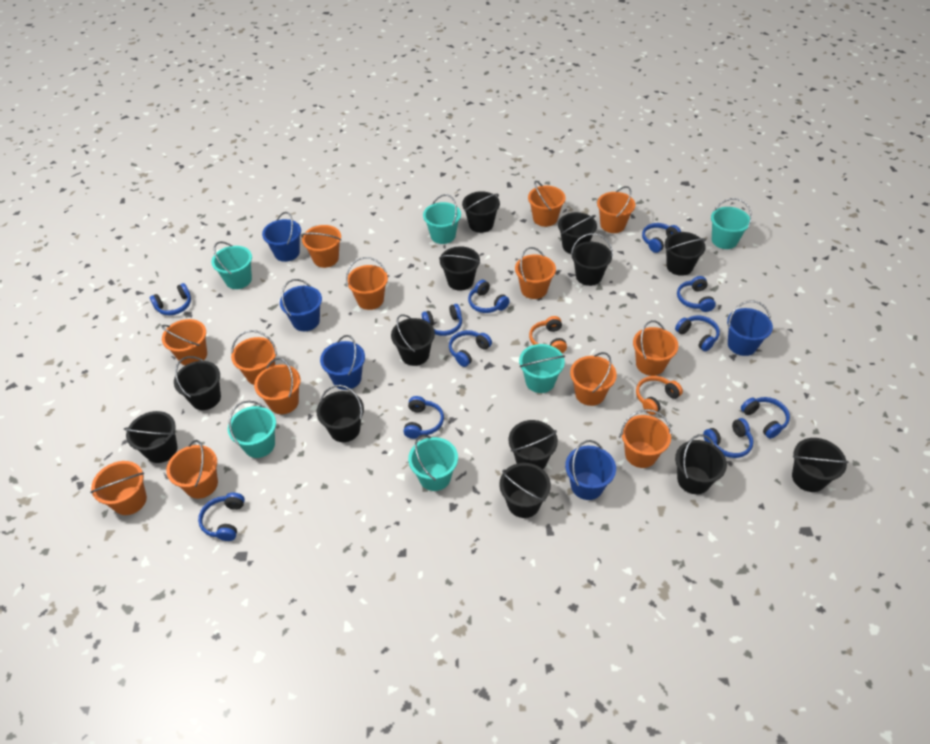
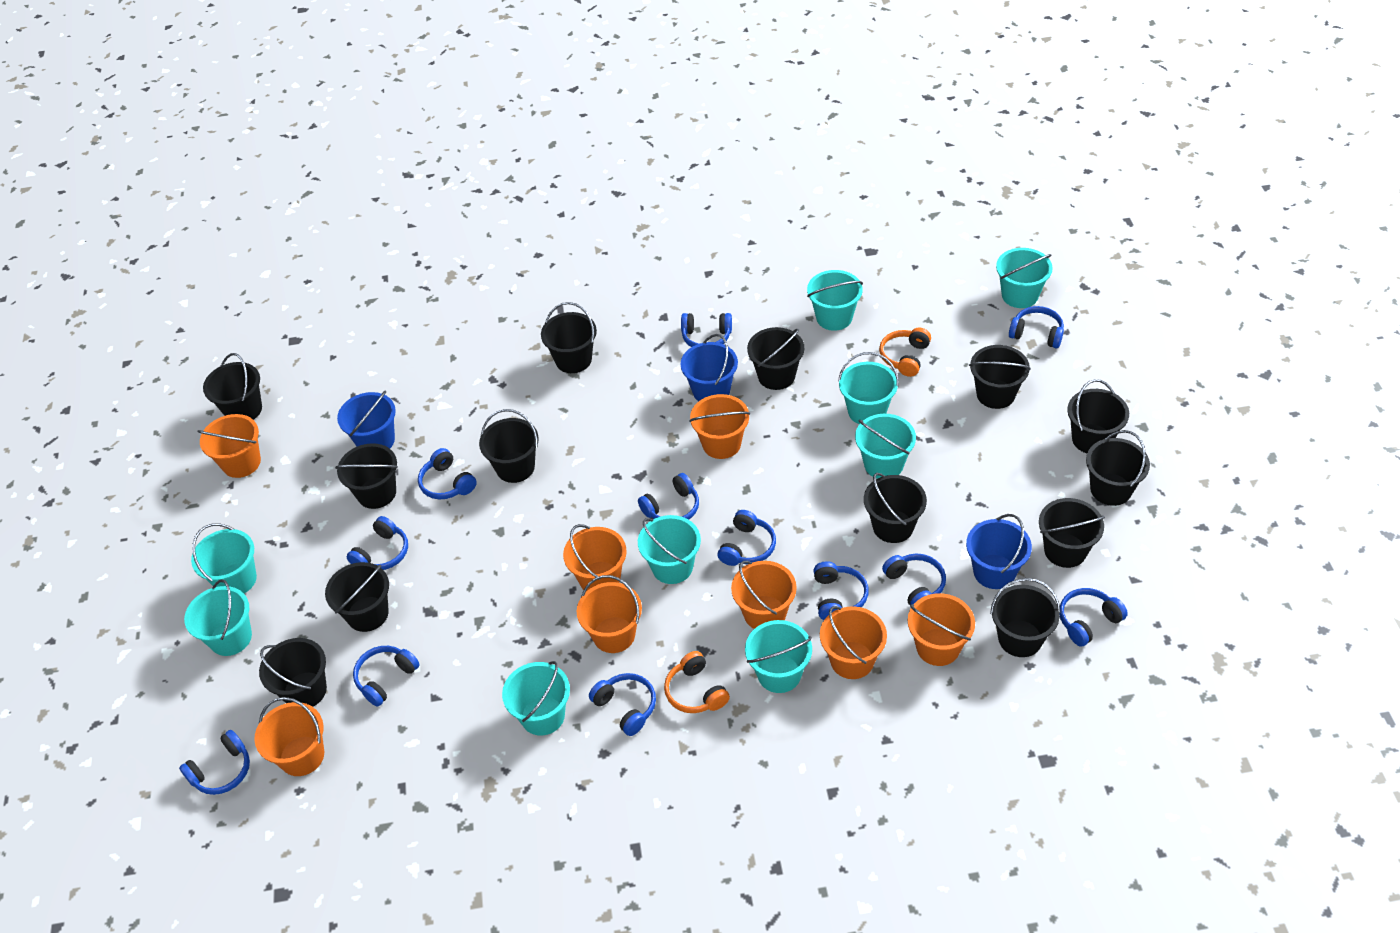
blue bucket: [262,212,301,262] [280,279,322,331] [320,335,365,390] [565,440,616,500] [727,301,773,356] = 5 -> [337,391,396,449] [681,334,738,402] [966,514,1032,589] = 3
blue headphones: [150,283,191,315] [198,493,245,541] [404,396,444,439] [422,304,462,336] [449,330,492,367] [468,280,510,313] [642,223,681,253] [675,315,720,351] [677,276,716,312] [703,418,753,458] [741,397,790,439] = 11 -> [179,730,250,795] [347,516,408,570] [353,646,420,707] [418,448,477,499] [589,673,656,736] [638,473,699,520] [681,313,732,347] [718,510,776,566] [813,561,869,620] [882,553,946,605] [1009,306,1064,348] [1059,588,1128,647] = 12
orange bucket: [90,461,147,515] [162,319,207,366] [166,440,218,499] [231,330,277,385] [254,358,301,414] [301,225,341,268] [346,257,388,310] [515,247,556,299] [528,181,566,227] [570,352,617,406] [597,186,635,233] [621,409,672,468] [633,320,678,376] = 13 -> [197,414,261,478] [254,697,324,776] [563,524,627,591] [577,575,642,653] [689,394,750,459] [731,561,797,629] [820,606,887,679] [908,593,975,666] = 8
turquoise bucket: [212,241,252,289] [228,401,276,458] [408,434,458,491] [423,194,461,244] [519,344,565,393] [711,198,752,249] = 6 -> [184,579,252,656] [191,523,257,593] [502,661,570,736] [638,515,701,584] [745,620,812,693] [807,270,863,331] [838,352,899,424] [855,414,916,479] [996,248,1052,308] = 9

